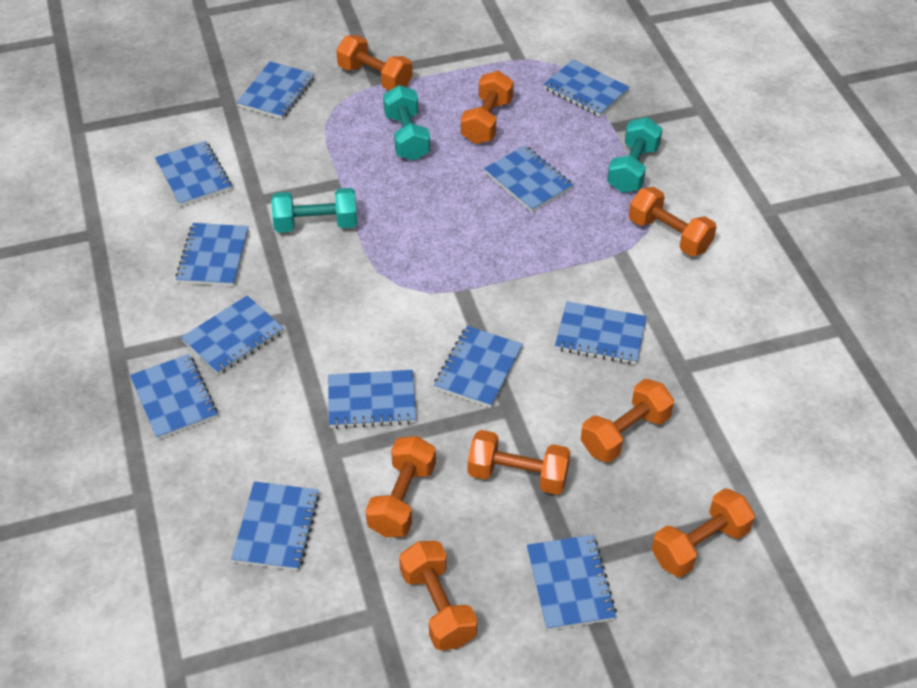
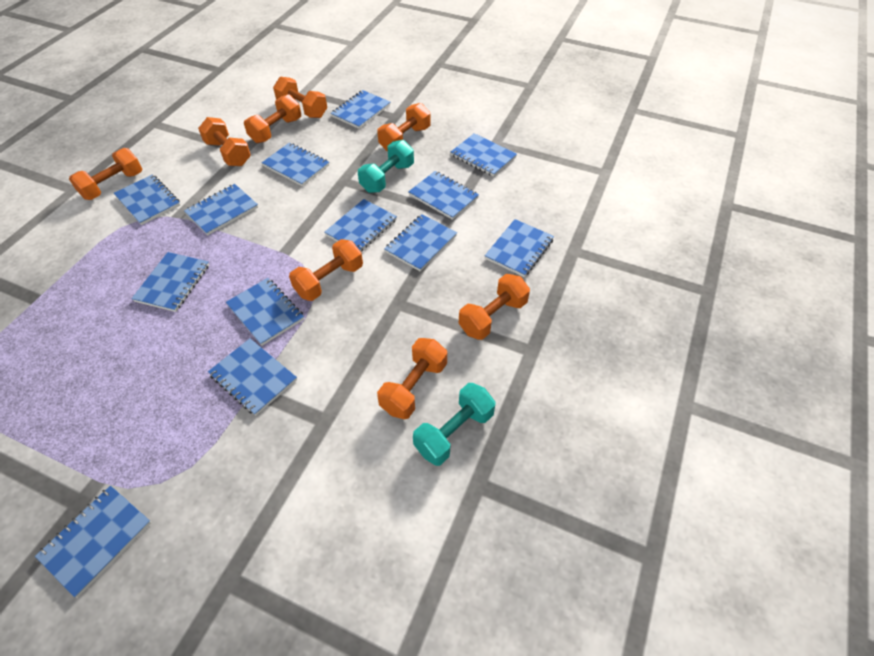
blue notebook: [130,354,218,440] [155,141,232,207] [175,223,248,286] [181,295,284,375] [231,481,320,571] [236,61,315,119] [328,370,416,429] [434,326,523,408] [484,146,573,212] [527,535,617,631] [543,59,630,117] [555,301,647,364] = 12 -> [35,486,151,597] [114,174,180,225] [131,252,209,312] [184,184,258,235] [208,339,297,416] [226,278,304,346] [262,142,329,186] [324,199,397,252] [331,90,390,129] [384,214,457,272] [408,171,479,220] [451,133,517,177] [485,219,554,277] = 13
turquoise dumbbell: [271,188,357,233] [383,85,430,161] [607,117,663,193] = 3 -> [358,140,414,193] [413,383,496,466] = 2

